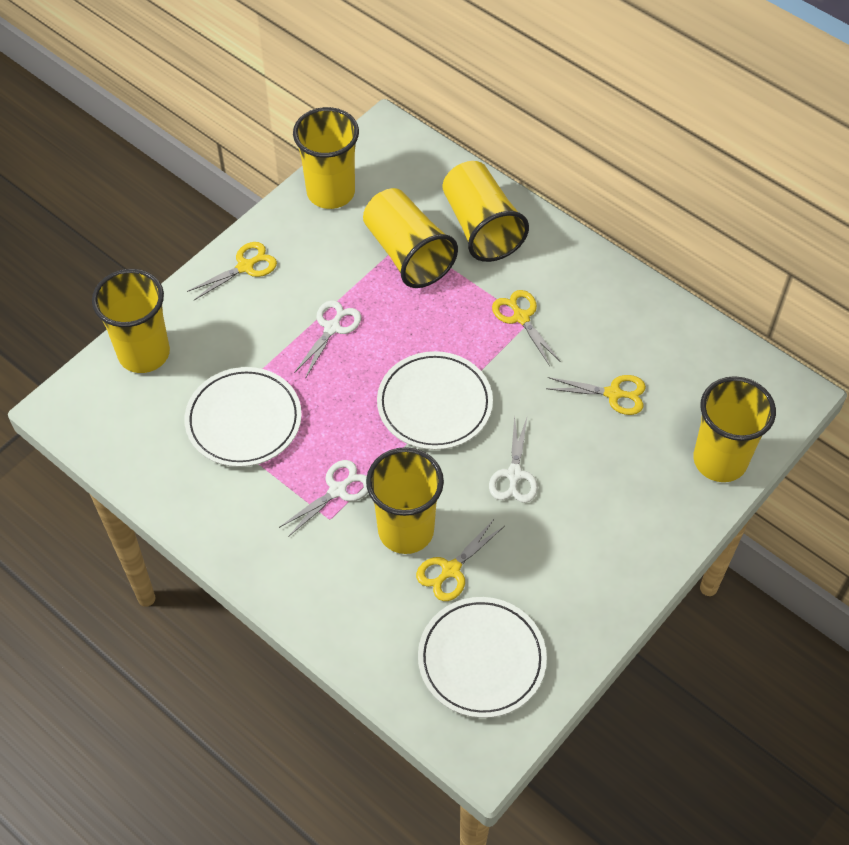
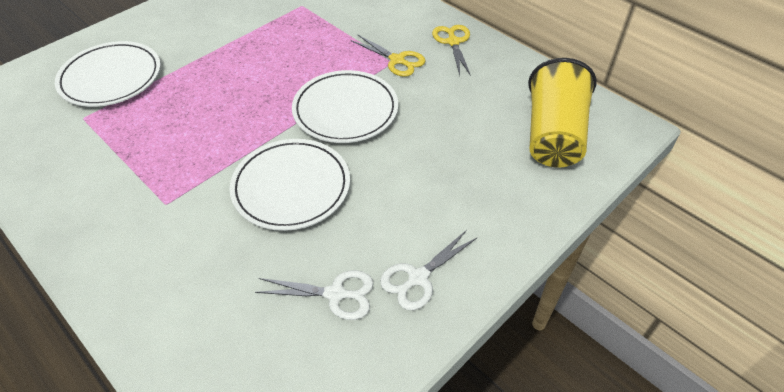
white scissors: [279,460,368,537] [294,300,362,379] [489,414,538,503] = 3 -> [255,270,374,320] [380,230,478,310] = 2
yellow cup: [92,269,170,373] [293,107,359,209] [363,188,458,288] [366,447,444,554] [443,161,529,262] [693,376,776,482] = 6 -> [528,58,597,167] = 1
yellow scissors: [187,242,277,300] [416,518,505,601] [492,290,561,366] [546,375,646,415] = 4 -> [351,35,426,77] [432,25,471,76] = 2

